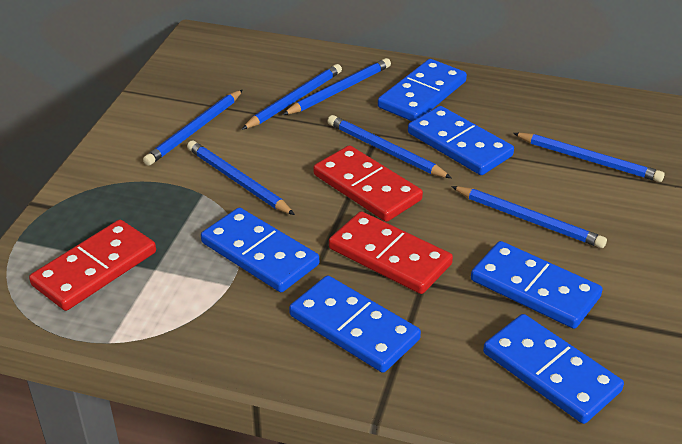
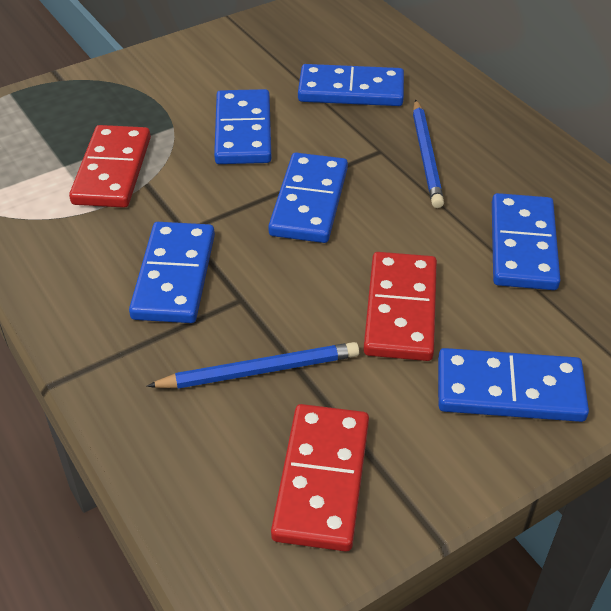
blue pencil: [143,90,243,166] [187,140,295,215] [242,64,342,130] [283,58,391,115] [328,115,452,178] [451,186,607,248] [513,133,665,182] = 7 -> [147,342,359,389] [413,100,444,208] = 2

